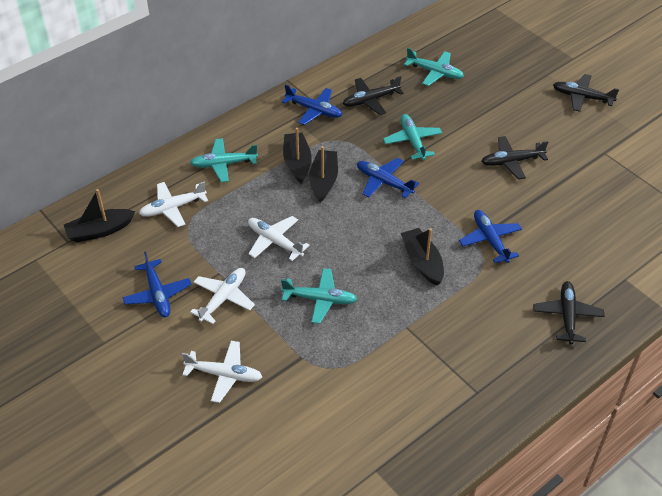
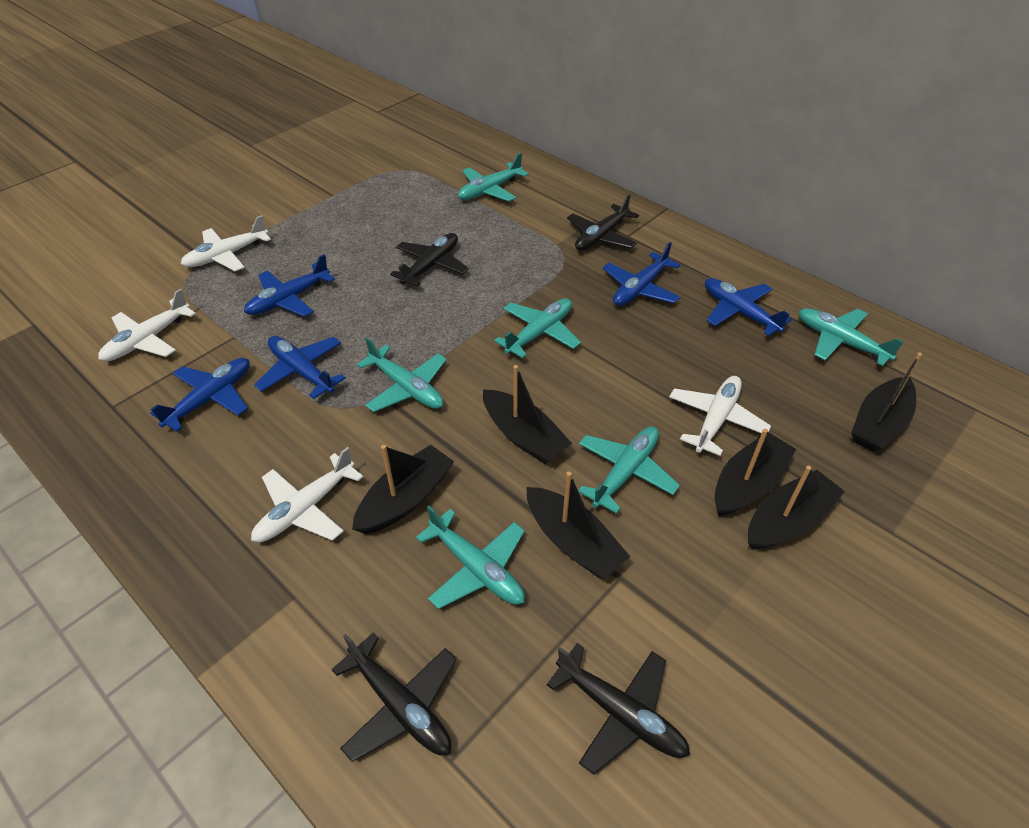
black boat: [64,189,135,242] [283,128,312,184] [309,146,338,202] [401,228,444,286] = 4 -> [352,445,454,534] [483,365,572,464] [527,472,630,579] [714,429,796,516] [748,466,845,549] [851,352,922,452] = 6
blue plane: [122,251,192,318] [282,84,342,125] [357,158,419,198] [459,210,522,263] = 4 -> [150,358,250,432] [244,254,335,317] [254,336,346,399] [603,242,681,306] [705,278,792,336] = 5
turquoise plane: [190,138,258,182] [281,268,357,324] [383,114,442,160] [404,48,464,86] = 4 -> [357,337,447,412] [416,506,525,609] [458,153,529,201] [494,298,581,358] [578,426,680,514] [799,308,903,366] = 6

